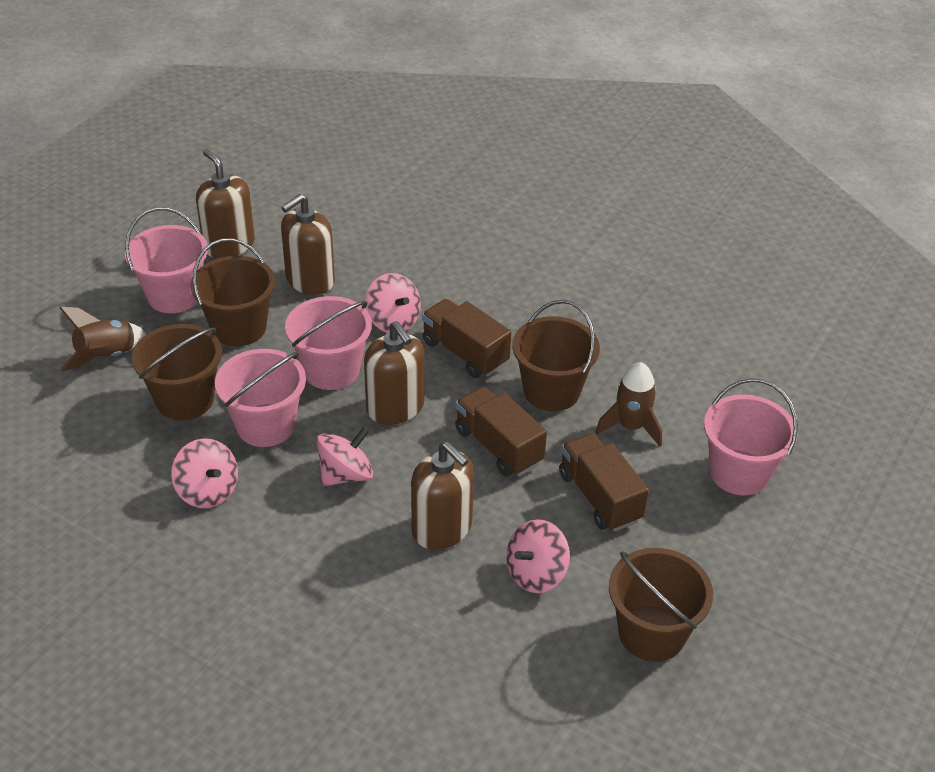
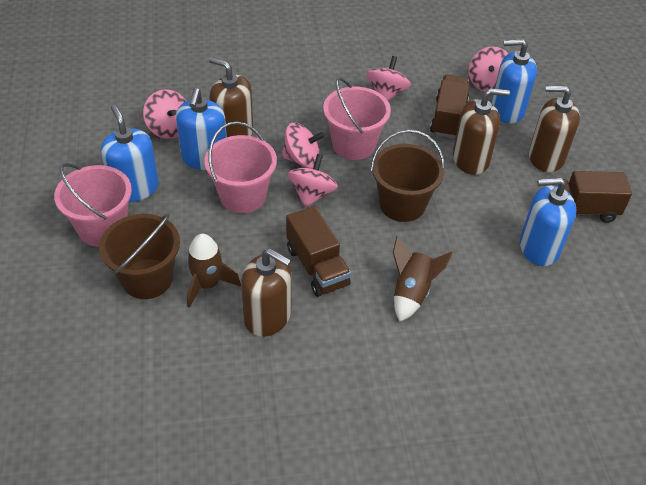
blue soap dispenser: none = 0 -> [101,104,159,202] [176,88,227,170] [491,39,537,124] [520,177,576,266] = 4
brown bucket: [132,324,222,420] [191,238,275,346] [512,300,600,411] [609,548,713,662] = 4 -> [99,214,180,299] [371,130,445,222] = 2
pink bucket: [125,207,208,313] [215,349,306,447] [285,296,372,390] [704,378,798,495] = 4 -> [54,163,132,247] [204,121,277,213] [323,77,391,160] = 3
pink spinning top: [171,438,238,508] [317,427,373,486] [365,273,421,333] [506,519,570,593] = 4 -> [143,90,186,139] [282,123,324,168] [288,154,338,208] [366,56,411,101] [469,47,509,92] = 5

